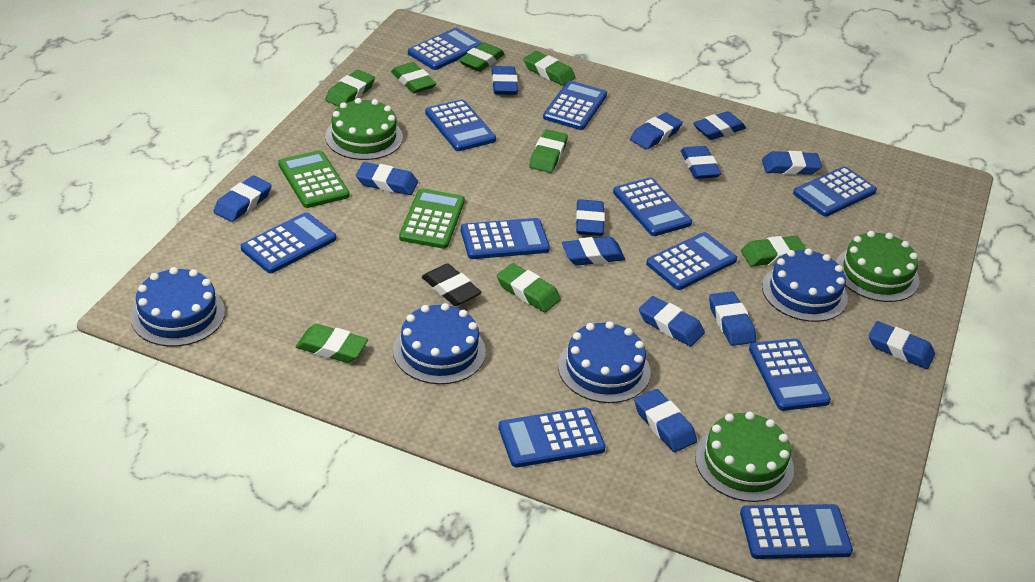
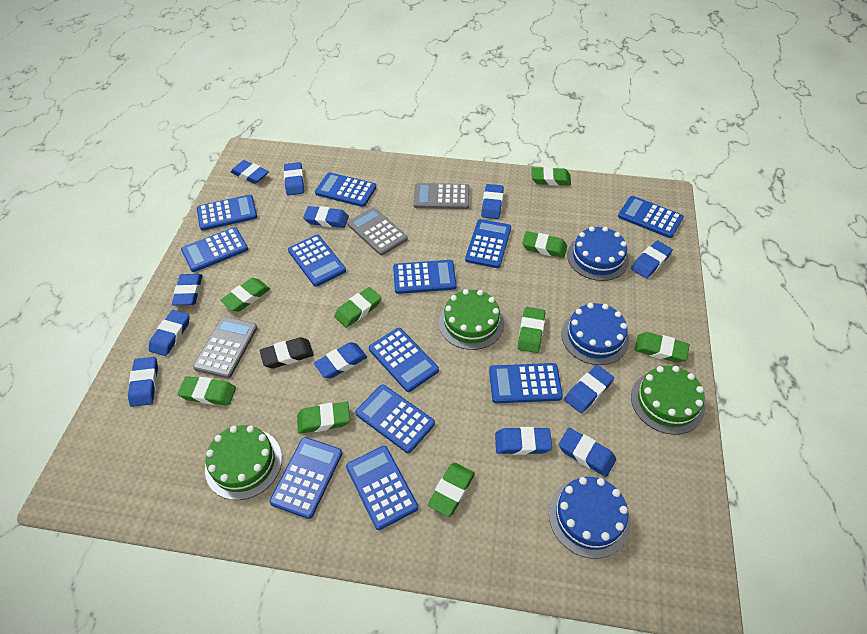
blue cake: [130,267,225,347] [393,303,486,384] [558,321,650,403] [762,248,848,322] = 4 -> [549,477,630,559] [562,303,629,365] [567,226,629,281] = 3
blue calculator: [241,212,336,273] [408,28,482,70] [425,99,496,151] [461,218,550,259] [498,407,606,467] [543,80,607,130] [613,178,692,236] [646,232,737,290] [740,504,853,559] [749,338,831,411] [793,166,877,217] = 11 -> [181,227,248,272] [197,195,257,231] [270,437,342,519] [288,235,346,287] [315,172,376,207] [346,446,418,530] [355,384,435,453] [369,328,439,392] [393,260,457,294] [465,219,511,268] [489,363,563,403] [618,196,684,238] = 12
blue eraser: [213,176,272,222] [356,162,418,195] [491,66,518,95] [562,237,625,266] [576,199,605,236] [630,112,683,150] [634,389,697,452] [639,296,705,347] [681,146,721,179] [693,111,746,140] [709,291,756,346] [762,151,822,175] [869,321,935,369] = 13 -> [128,357,158,407] [149,310,189,356] [172,274,203,305] [231,160,269,184] [284,162,304,196] [303,206,349,228] [314,342,367,379] [481,184,504,219] [495,427,552,455] [558,428,616,477] [564,365,614,413] [631,240,673,278] = 12
green calculator: [278,150,349,208] [399,188,465,249] = 2 -> none = 0
green eraser: [296,324,368,363] [325,70,375,107] [391,62,436,93] [459,42,504,72] [497,263,561,312] [523,51,576,86] [529,129,568,173] [741,236,806,267] = 8 -> [178,376,236,406] [220,278,270,312] [297,402,350,434] [334,287,381,328] [428,463,475,517] [518,307,545,353] [522,231,567,258] [531,167,571,186] [634,332,690,363] = 9
grey calculator: none = 0 -> [193,317,257,378] [348,208,408,255] [414,183,469,209] = 3

